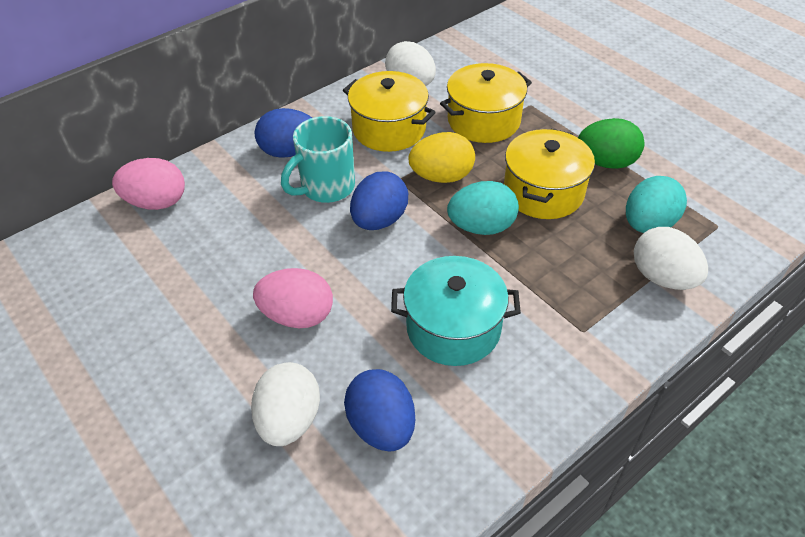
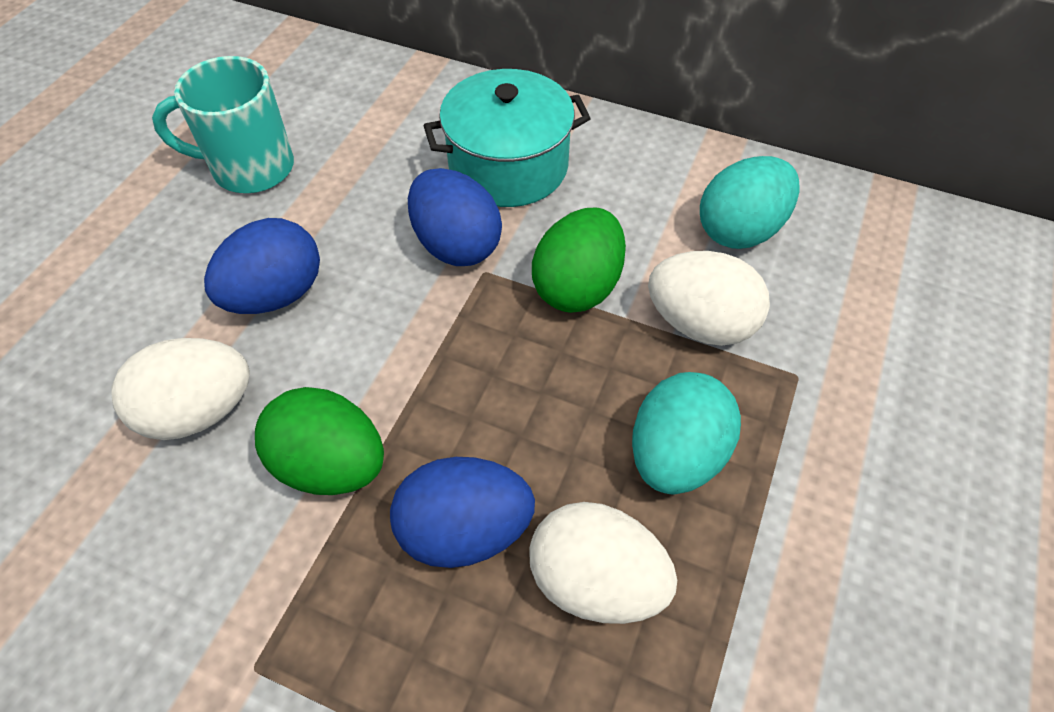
green egg: [578,118,645,169] = 1 -> [255,387,384,495] [532,208,626,313] = 2
pink egg: [112,158,185,210] [253,268,333,328] = 2 -> none = 0
yellow egg: [409,132,475,183] = 1 -> none = 0
yellow pot: [343,71,436,152] [440,63,532,143] [504,129,595,219] = 3 -> none = 0

